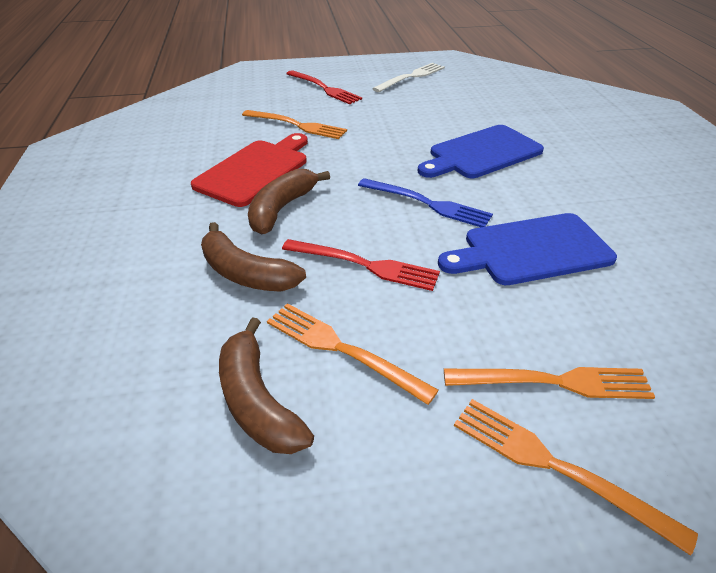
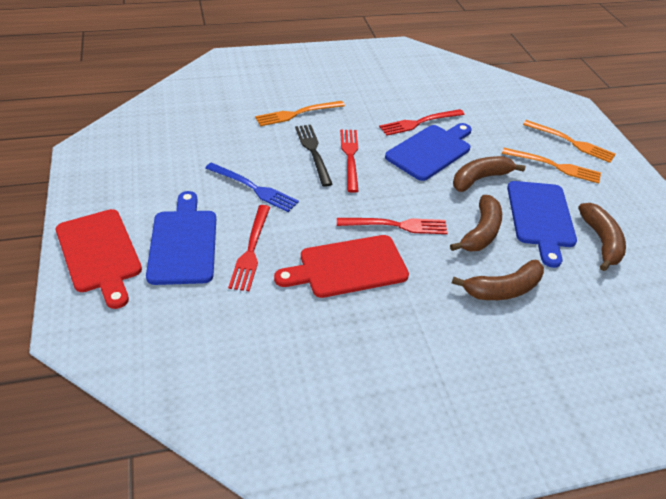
black fork: none = 0 -> [295,125,333,187] = 1
blue cutting board: [418,125,544,178] [438,213,617,285] = 2 -> [146,191,216,285] [385,123,472,181] [507,181,577,268] = 3
brown banana: [201,222,306,292] [219,317,314,454] [248,169,330,234] = 3 -> [450,195,502,251] [452,260,544,300] [453,156,525,192] [578,203,626,271] = 4
orange fork: [242,110,347,139] [267,303,439,405] [444,367,655,399] [454,399,698,556] = 4 -> [255,101,345,126] [502,148,601,184] [523,120,616,163] = 3
red cutting board: [191,133,308,207] = 1 -> [56,209,142,309] [274,235,409,298] = 2
red fork: [282,239,440,291] [286,70,362,104] = 2 -> [228,205,270,291] [337,218,448,234] [340,129,358,193] [379,109,465,136] = 4
white fork: [372,63,445,92] = 1 -> none = 0

